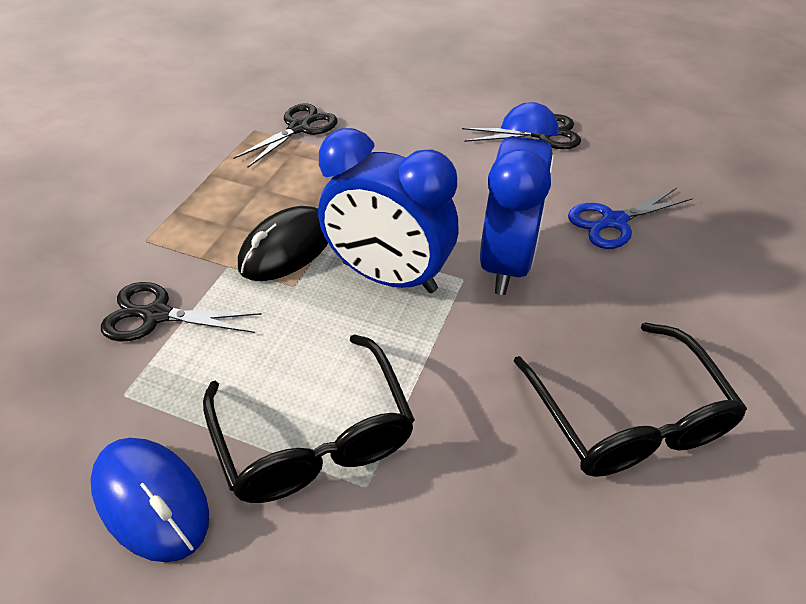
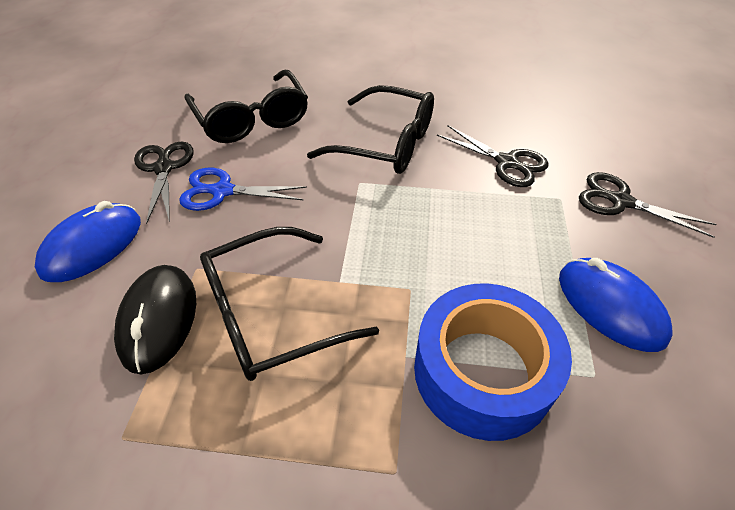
black glasses: [203,334,415,503] [513,322,747,477] = 2 -> [184,70,308,143] [200,227,379,381] [307,85,434,174] = 3
blue clock: [318,128,459,293] [480,102,559,295] = 2 -> none = 0
blue mouse: [90,438,209,562] = 1 -> [35,201,141,282] [559,258,673,352] = 2
blue tape: none = 0 -> [414,284,572,441] = 1

